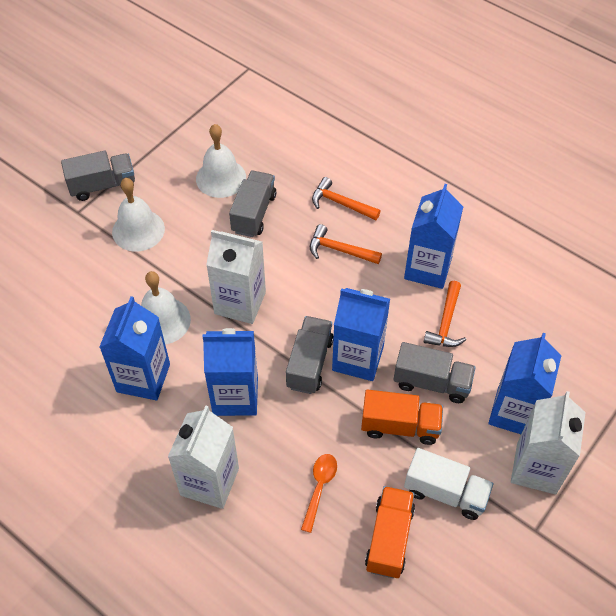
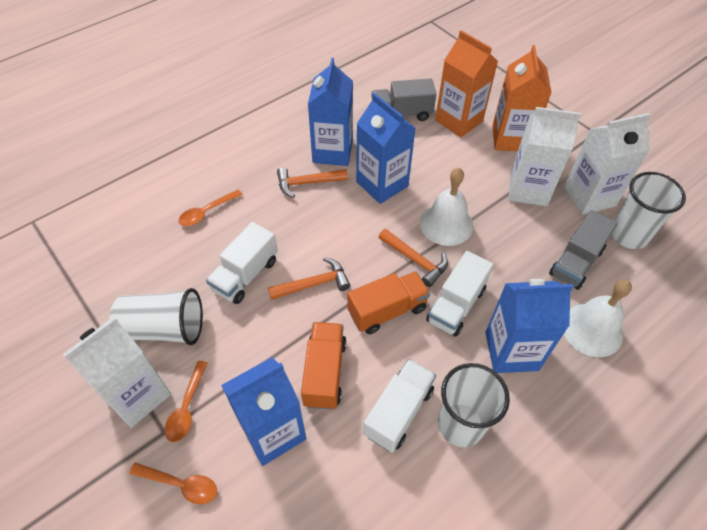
blue carton: [99,296,170,401] [203,328,258,416] [332,288,390,381] [404,184,463,289] [488,333,561,434] = 5 -> [221,357,306,466] [308,58,353,166] [356,93,416,204] [485,279,574,373] = 4
grey truck: [61,151,135,201] [229,171,276,237] [286,316,334,394] [393,342,476,403] = 4 -> [371,79,436,121] [549,210,618,290] = 2
orange carton: none = 0 -> [435,30,498,137] [492,45,551,151] = 2
orange spoon: [301,454,337,533] = 1 -> [130,462,217,504] [165,361,208,442] [178,190,243,226] = 3
white bell: [112,178,165,252] [141,271,191,345] [196,124,246,198] = 3 -> [420,168,473,246] [564,279,632,357] = 2
white cup: none = 0 -> [110,288,203,345] [438,363,510,447] [611,172,686,249] = 3
white truck: [404,448,494,520] = 1 -> [206,222,278,304] [363,359,436,452] [426,251,493,337] = 3

